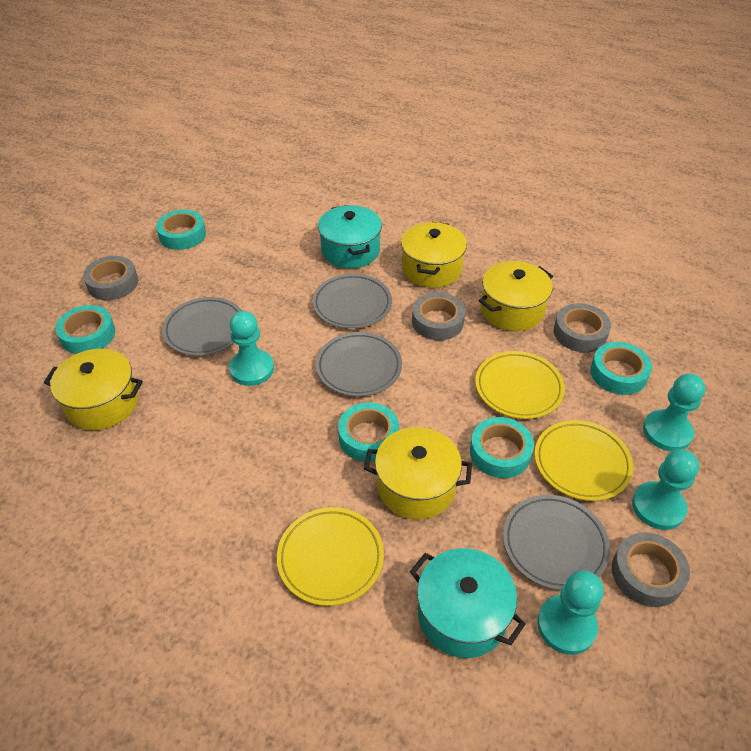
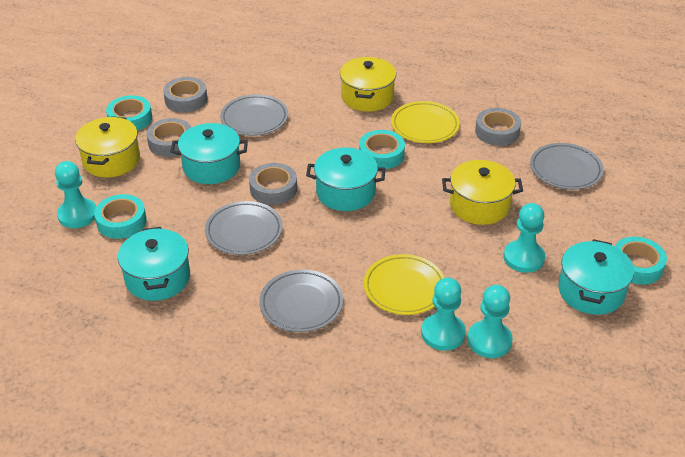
turquoise pot: [318,205,382,269] [410,548,526,658] = 2 -> [118,227,190,301] [170,123,248,184] [306,148,385,211] [558,239,634,315] = 4
turquoise tape: [55,305,115,354] [156,210,206,250] [338,402,399,462] [470,417,534,478] [590,342,652,395] = 5 -> [94,194,147,239] [106,95,152,131] [359,130,405,169] [615,237,667,285] = 4
yellow plate: [277,507,384,606] [475,351,565,419] [535,420,633,501] = 3 -> [364,254,445,315] [391,101,460,143] = 2
yellow pot: [44,349,143,430] [364,427,472,520] [401,222,467,288] [479,261,553,331] = 4 -> [75,116,140,177] [340,57,396,112] [442,160,523,225] = 3

